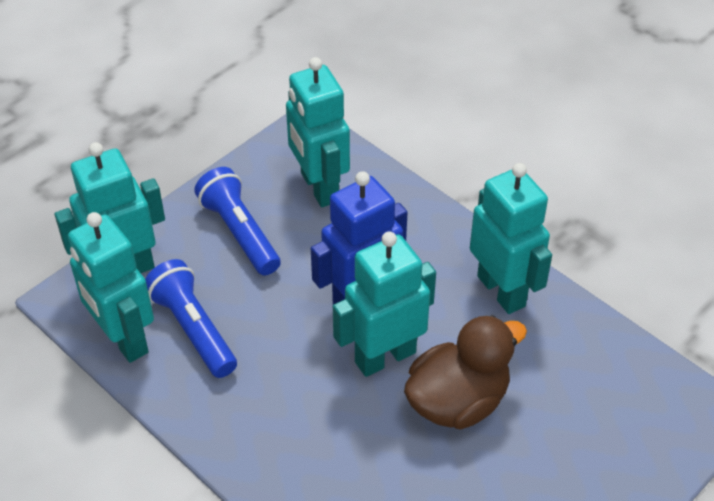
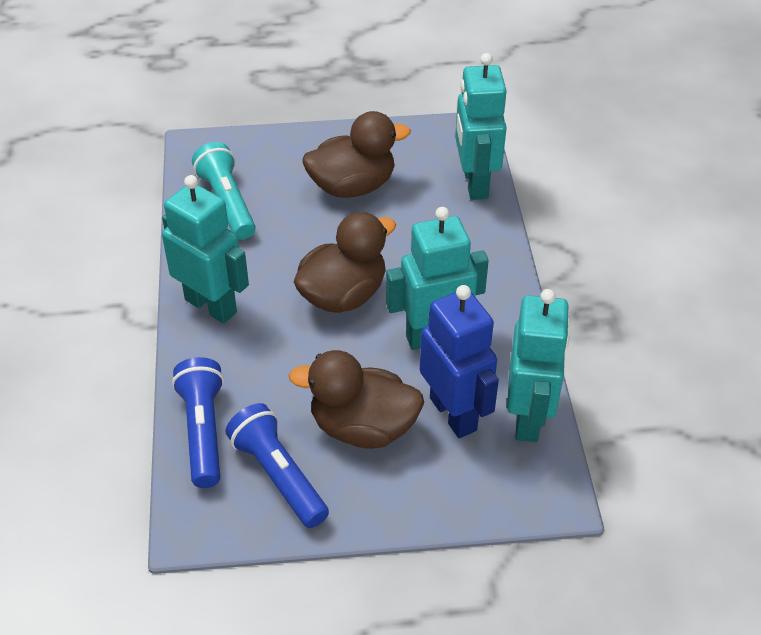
brown duck: [404,315,527,430] = 1 -> [289,350,424,449] [294,212,396,313] [303,111,411,198] = 3
turquoise flashlight: none = 0 -> [192,142,256,240] = 1
turquoise robot: [55,142,165,273] [68,212,154,363] [286,57,350,207] [333,231,436,377] [470,163,552,314] = 5 -> [162,175,249,324] [386,207,489,350] [455,53,507,200] [507,289,570,442] = 4

